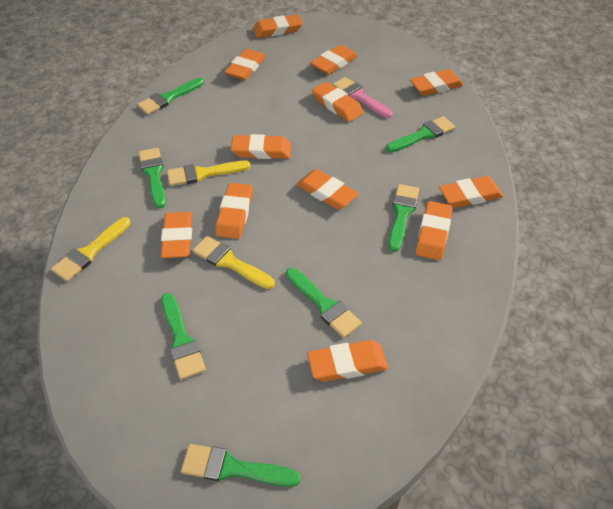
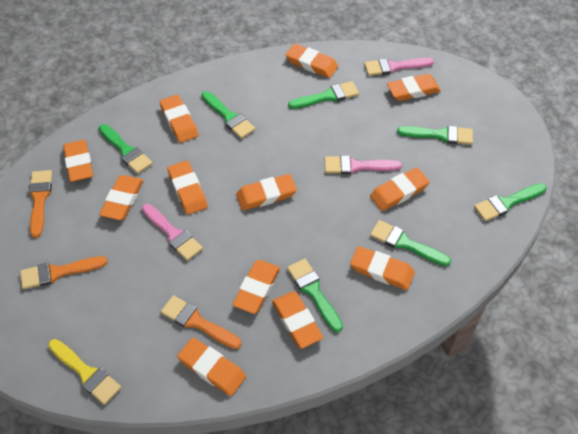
orange brush: none = 0 -> [20,256,108,289] [29,170,52,238] [161,295,241,349] = 3
pink brush: [333,77,393,118] = 1 -> [142,204,203,261] [324,155,402,174] [364,58,434,76] = 3
yellow brush: [51,217,131,281] [167,161,250,186] [193,236,275,289] = 3 -> [48,339,121,405] = 1

